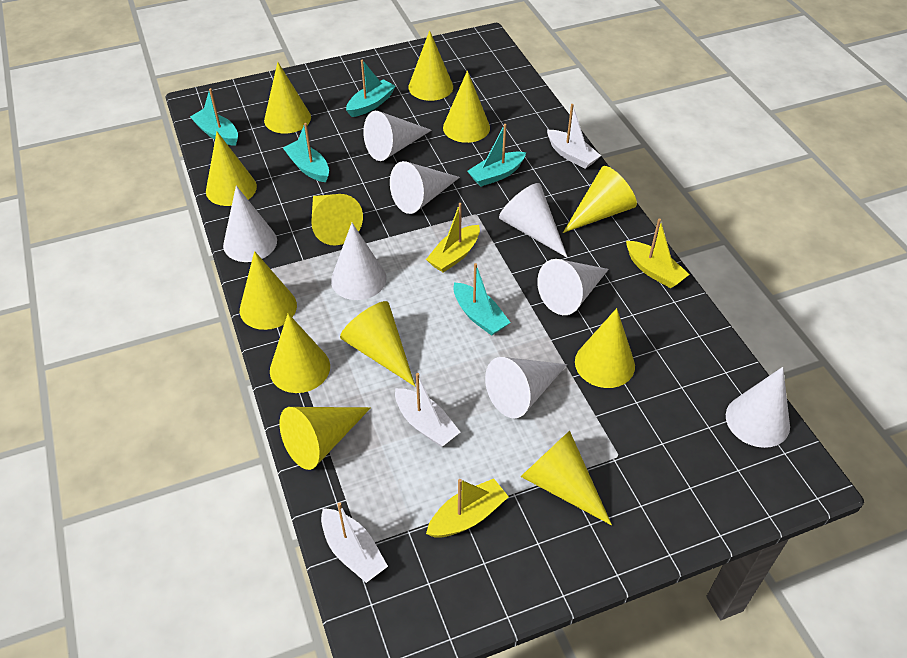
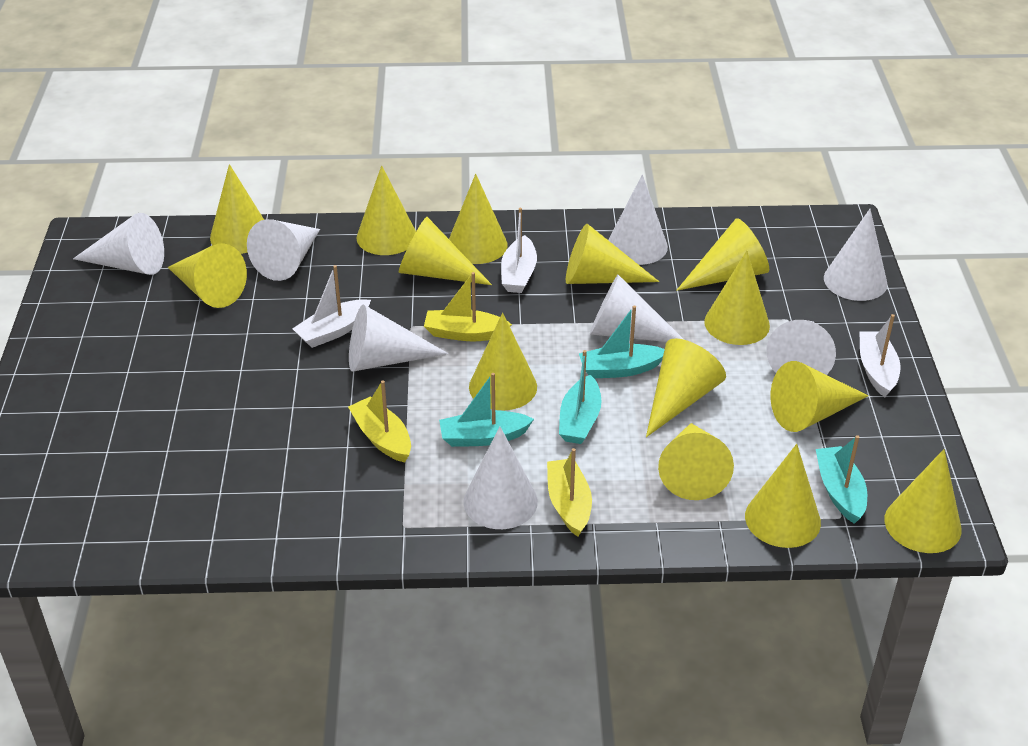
turquoise boat: [190,88,238,146] [283,123,329,182] [346,60,396,117] [453,263,511,336] [467,124,526,187] = 5 -> [439,373,534,447] [559,350,602,444] [579,306,665,378] [816,435,867,524] = 4
yellow cone: [206,132,257,206] [240,251,297,330] [264,62,311,133] [270,313,330,393] [280,407,371,470] [312,194,363,246] [340,301,415,386] [408,30,453,101] [443,70,490,143] [521,431,612,525] [563,166,637,233] [575,308,635,388] = 12 -> [168,243,247,308] [210,164,264,254] [356,165,416,255] [399,217,492,285] [449,174,508,264] [469,313,537,410] [566,224,659,284] [646,338,726,437] [658,423,734,500] [676,218,769,291] [704,251,770,345] [745,444,821,548] [771,361,868,432] [884,449,962,553] = 14

